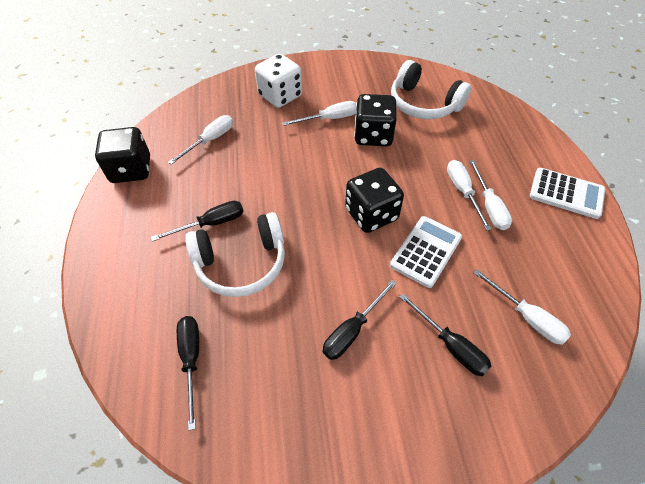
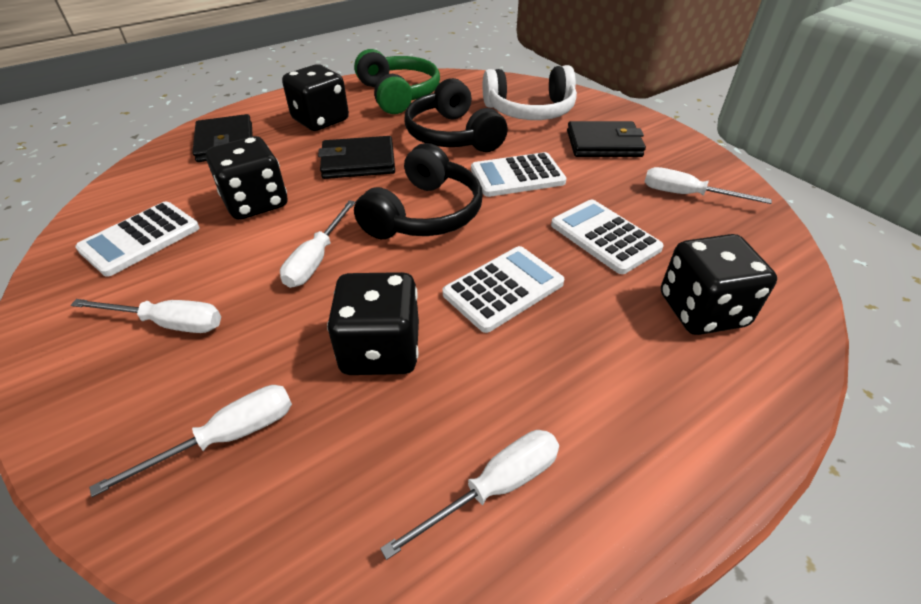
black dice: [95,127,150,183] [345,168,404,233] [354,94,397,146] = 3 -> [206,136,287,220] [282,64,349,131] [327,272,419,375] [661,234,777,335] = 4
black headphones: none = 0 -> [354,143,483,239] [405,78,508,152] = 2
black screwdriver: [151,201,244,242] [177,316,199,430] [323,280,397,360] [399,293,491,376] = 4 -> none = 0
black wallet: none = 0 -> [192,114,253,162] [318,136,395,179] [567,121,646,157] = 3
green headphones: none = 0 -> [354,49,440,114] = 1
white calculator: [390,216,462,288] [530,168,605,219] = 2 -> [75,201,200,277] [442,246,564,333] [471,152,567,197] [551,199,663,274] = 4
white dice: [255,54,302,108] = 1 -> none = 0
white headphones: [185,212,285,297] [391,60,471,119] = 2 -> [483,65,577,120] = 1

